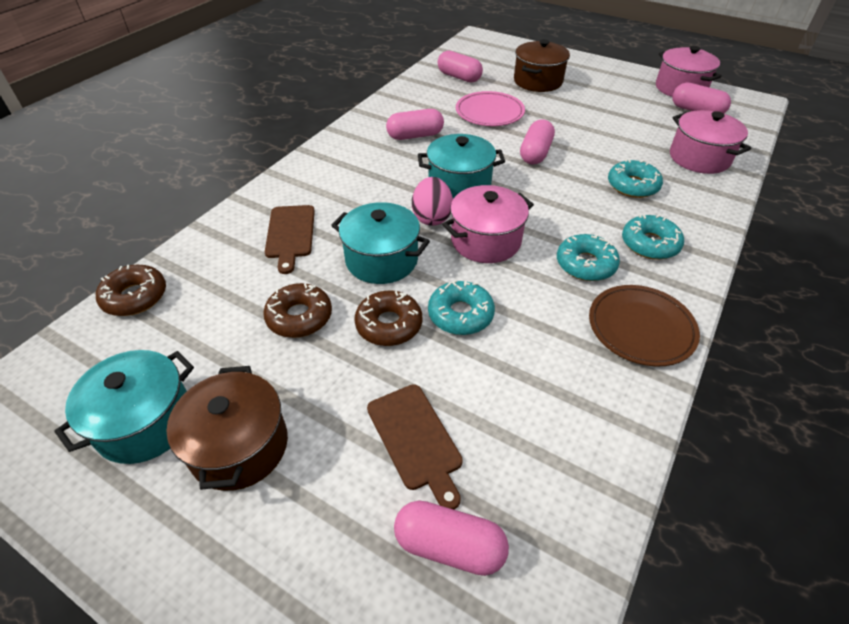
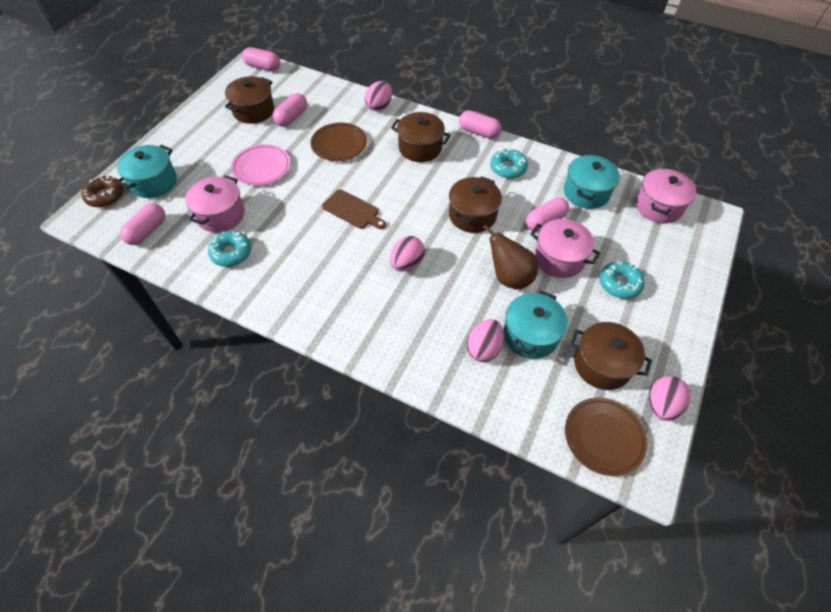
brown cutting board: [265,205,315,274] [367,384,463,509] = 2 -> [322,189,386,229] = 1
brown donut: [96,265,166,316] [263,283,332,338] [354,291,422,346] = 3 -> [81,175,124,207] = 1
brown pear: none = 0 -> [483,224,538,289] = 1
brown plate: [589,285,700,366] = 1 -> [311,122,367,161] [565,397,648,476] = 2
brown pot: [166,366,288,491] [514,39,570,92] = 2 -> [225,76,274,124] [391,112,451,162] [449,176,502,233] [570,322,652,390] = 4
pink egg: [412,177,453,226] = 1 -> [365,81,392,111] [390,236,425,272] [467,319,504,362] [649,376,690,421] = 4
turquoise donut: [428,280,495,335] [557,234,620,281] [608,159,663,198] [622,214,684,260] = 4 -> [208,231,251,267] [490,148,528,178] [600,260,645,299] = 3

